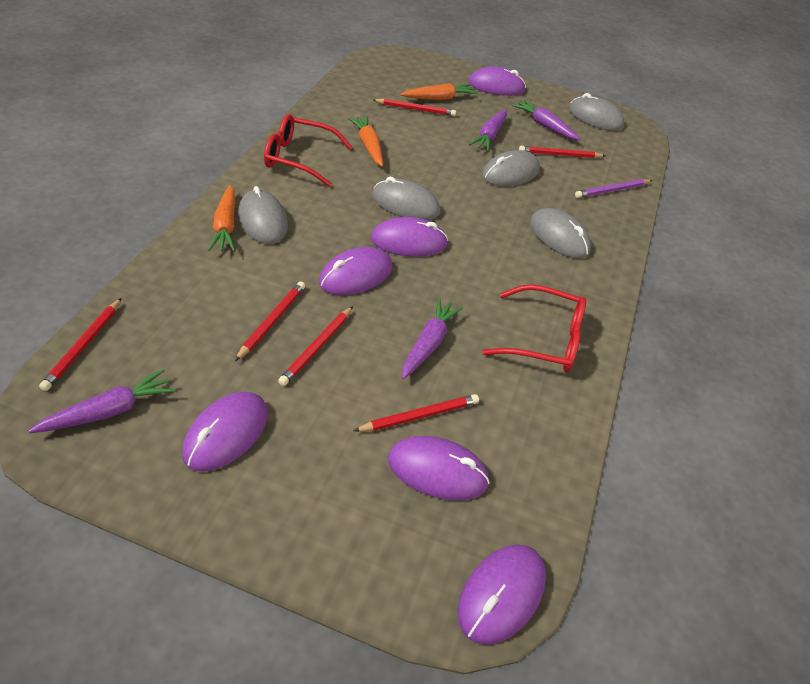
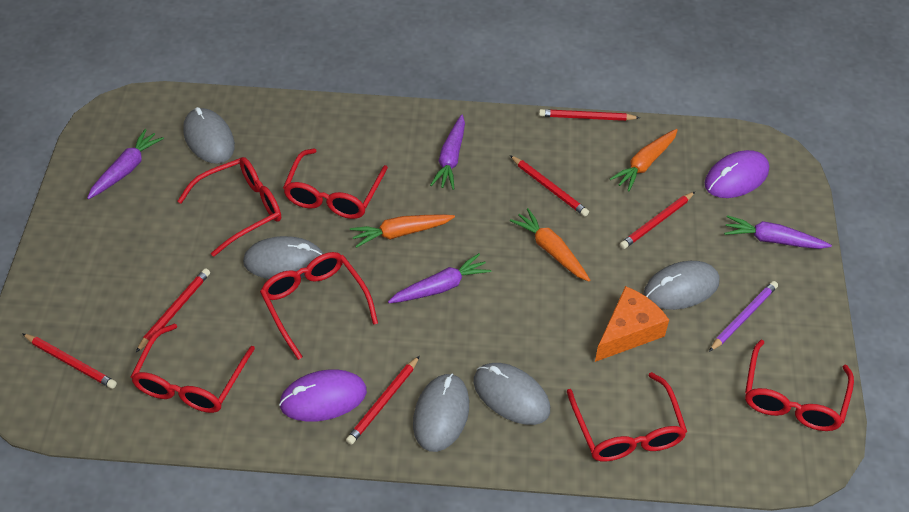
orange cheese: none = 0 -> [595,286,669,362] = 1
purple mouse: [182,392,268,471] [319,247,392,295] [371,217,448,257] [388,436,490,500] [458,544,546,645] [468,66,526,96] = 6 -> [279,369,367,422] [705,150,769,198] = 2
red glasses: [264,114,353,187] [482,284,586,372] = 2 -> [131,324,255,413] [177,157,281,257] [260,252,378,360] [283,148,388,219] [567,372,687,462] [745,340,854,431] = 6

